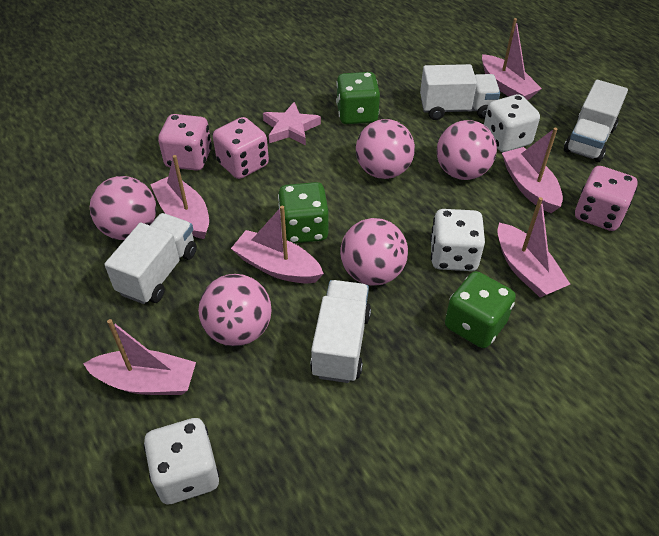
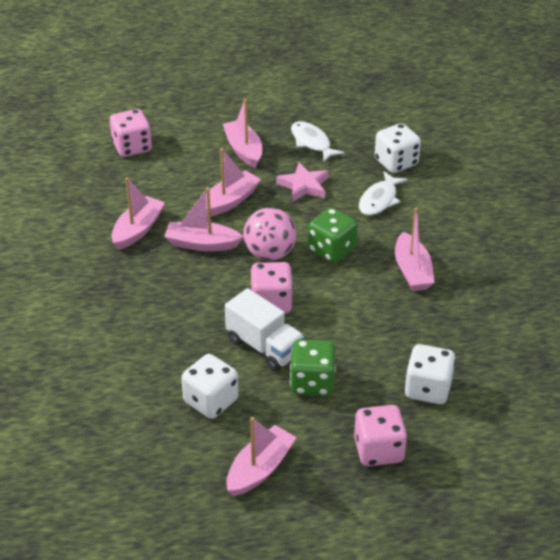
green dice: [278,182,329,243] [336,72,380,124] [445,271,516,348] = 3 -> [290,339,336,396] [308,208,358,263] = 2
pink ball: [90,176,156,240] [198,274,272,346] [340,218,408,285] [356,119,415,179] [437,120,497,180] = 5 -> [243,208,296,261] = 1
white fish: none = 0 -> [291,121,345,162] [359,171,408,216] = 2
white truck: [104,213,197,304] [310,280,371,383] [420,64,500,120] [564,80,628,162] = 4 -> [225,288,305,371] = 1

